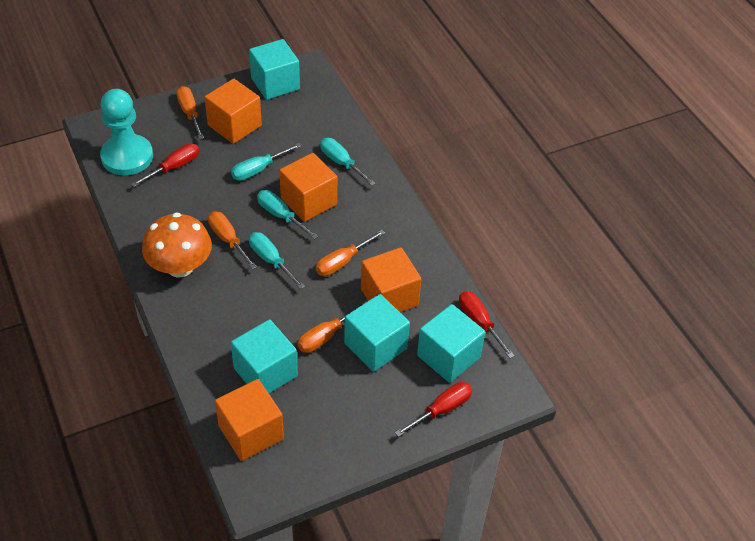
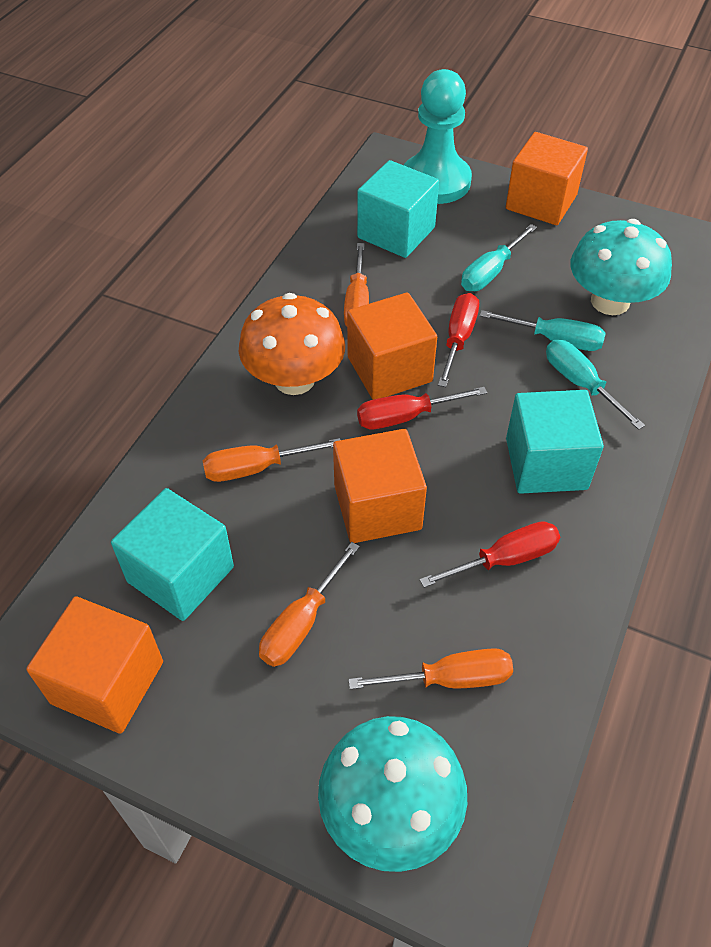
turquoise cube: [231,319,298,393] [249,39,300,100] [344,294,410,372] [417,304,485,383] = 4 -> [111,488,234,621] [357,160,439,258] [506,390,604,494] = 3
turquoise mushroom: none = 0 -> [318,716,467,872] [571,219,672,315] = 2
turquoise screwdriver: [231,143,301,181] [249,232,305,289] [257,190,318,239] [320,138,376,186] = 4 -> [461,224,537,291] [480,310,606,351] [546,340,645,430] = 3

